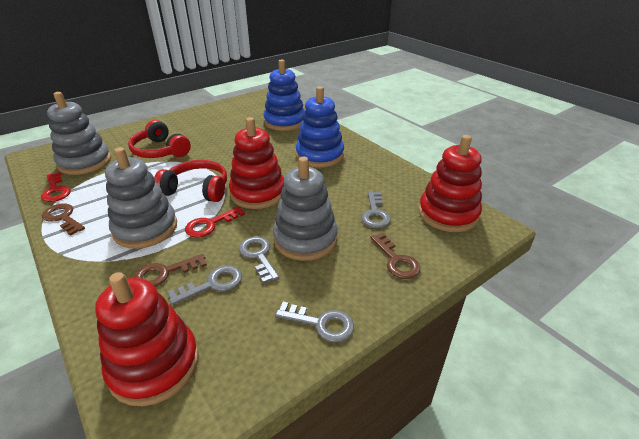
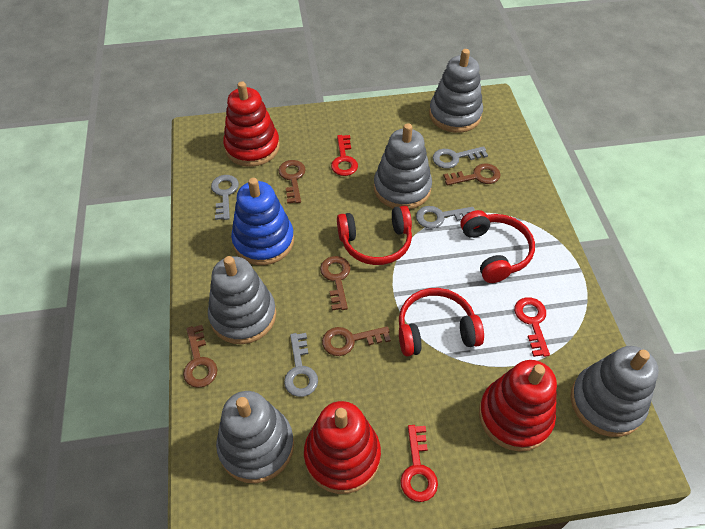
blue stacking toy: [263,59,305,131] [296,86,344,168] = 2 -> [231,178,294,265] = 1
brown key: [42,203,85,236] [133,254,207,287] [370,233,420,279] = 3 -> [183,325,217,388] [278,160,306,204] [320,256,351,311] [322,326,391,356] [443,163,501,185] = 5
grey stacking toy: [47,92,111,175] [105,147,177,249] [273,157,338,261] = 3 -> [208,256,276,344] [216,391,294,483] [374,123,432,209] [429,49,483,133] [570,346,659,437] = 5
red headphones: [128,120,191,158] [154,160,227,202] = 2 -> [337,206,412,265] [399,288,484,356] [460,210,535,283] = 3
red key: [41,172,71,202] [185,206,245,237] = 2 -> [331,135,358,176] [400,425,438,502] [514,297,550,357] = 3

